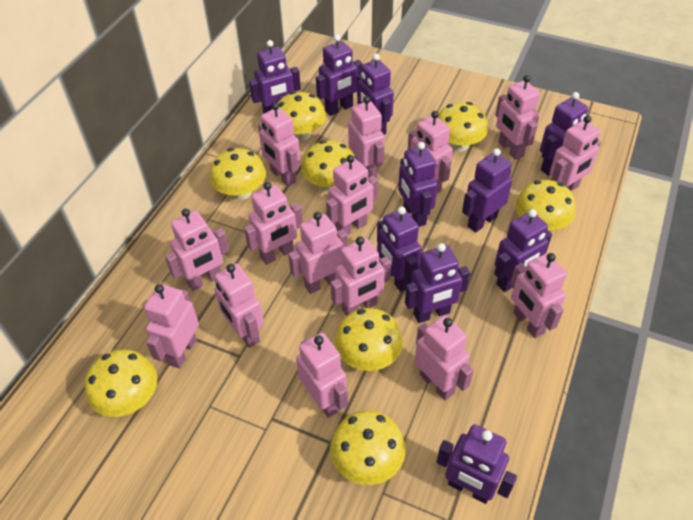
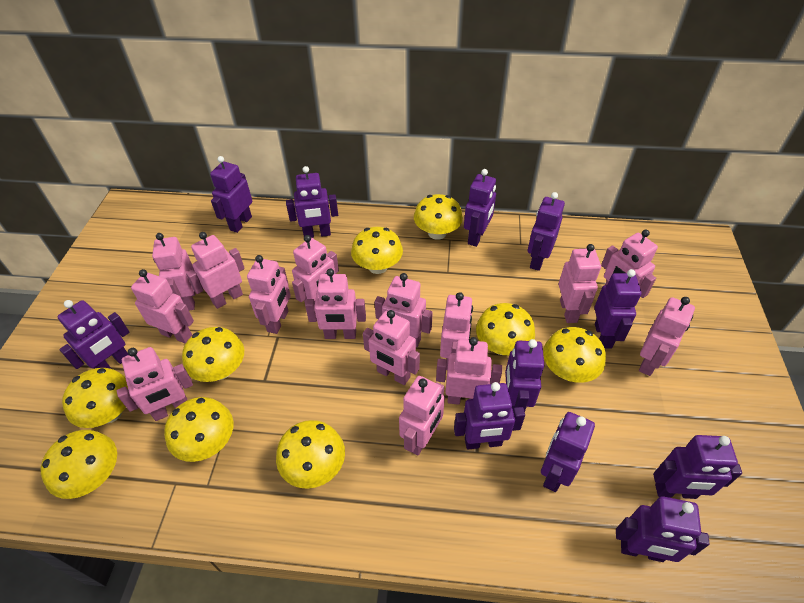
purple robot: [249,40,301,114] [316,35,362,116] [357,54,394,135] [377,206,422,292] [398,142,438,227] [405,243,470,323] [437,424,517,504] [462,148,512,233] [494,209,552,292] [540,92,588,176] = 10 -> [57,300,130,369] [210,156,252,233] [286,166,338,238] [454,382,525,449] [464,169,496,247] [505,339,544,412] [528,192,565,271] [541,412,595,492] [594,269,641,349] [616,496,710,562] [653,435,742,499] = 11
yellow mushroom: [85,350,157,417] [210,148,266,200] [278,91,326,141] [301,140,355,192] [330,410,406,485] [335,308,403,371] [438,102,488,152] [516,180,576,231] = 8 -> [41,430,117,499] [62,368,128,428] [164,397,233,462] [182,327,244,382] [276,420,345,489] [351,227,403,274] [414,194,463,240] [476,303,535,355] [543,327,606,383] = 9

